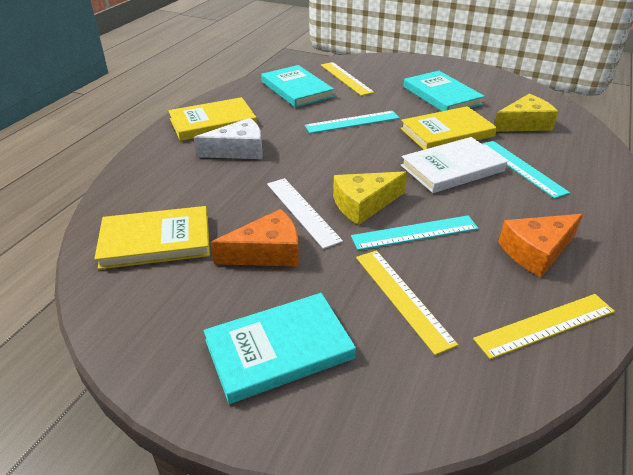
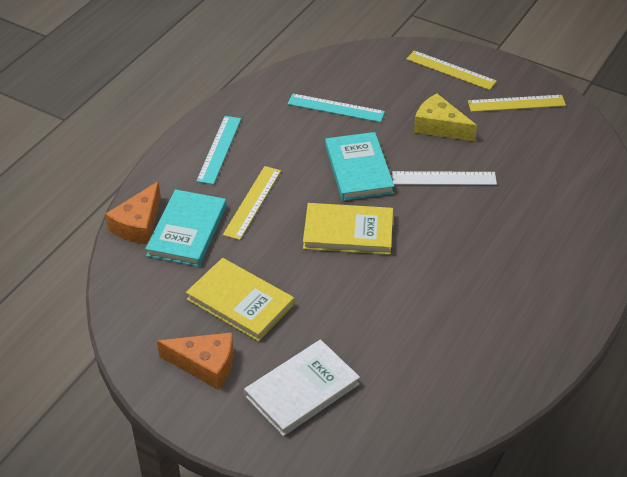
turquoise book: [204,293,356,404] [261,65,334,108] [403,71,485,111] = 3 -> [145,189,227,267] [325,132,394,201] = 2
turquoise ruler: [305,111,400,133] [351,215,479,250] [482,141,570,199] = 3 -> [196,116,241,185] [288,94,385,122] = 2
white cheese: [194,118,263,159] = 1 -> none = 0
yellow book: [94,206,210,269] [168,97,257,141] [400,106,497,150] = 3 -> [186,258,294,342] [303,203,393,255] = 2
yellow cheese: [333,171,407,225] [494,94,559,132] = 2 -> [414,93,477,141] = 1

